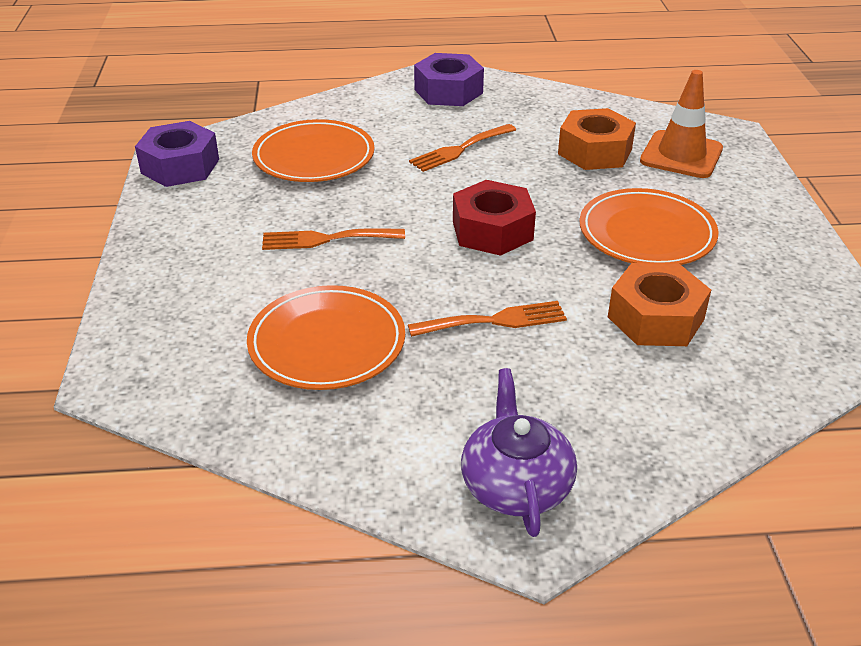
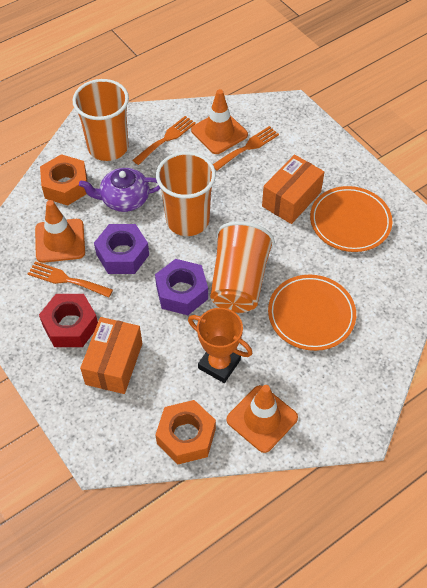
orange box: none = 0 -> [80,317,142,394] [262,154,324,224] = 2
orange cup: none = 0 -> [73,79,129,161] [156,152,216,236] [210,221,275,313] = 3
orange plate: [247,285,405,390] [252,119,375,182] [580,188,718,265] = 3 -> [268,275,356,351] [310,186,392,252] = 2
orange traffic cone: [640,70,723,178] = 1 -> [35,200,85,263] [191,89,248,154] [227,385,298,453] = 3
orange trophy: none = 0 -> [188,308,252,383] = 1

